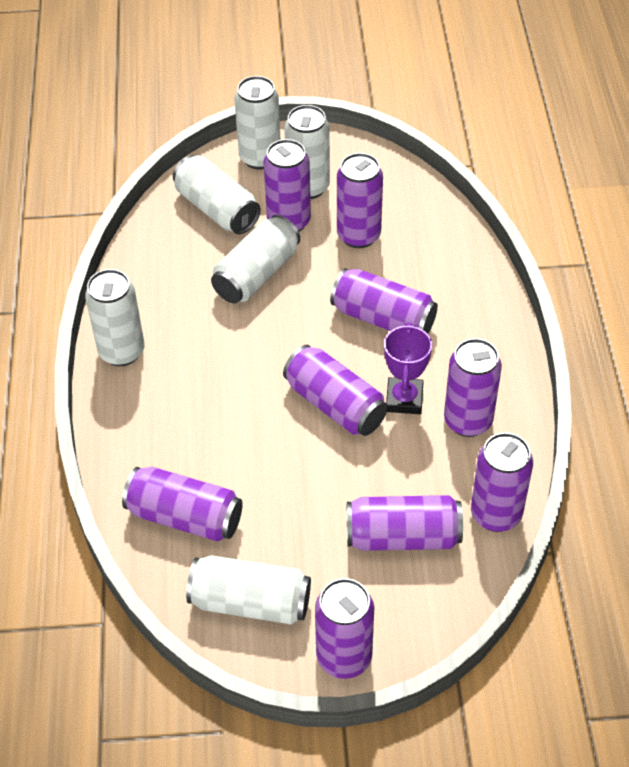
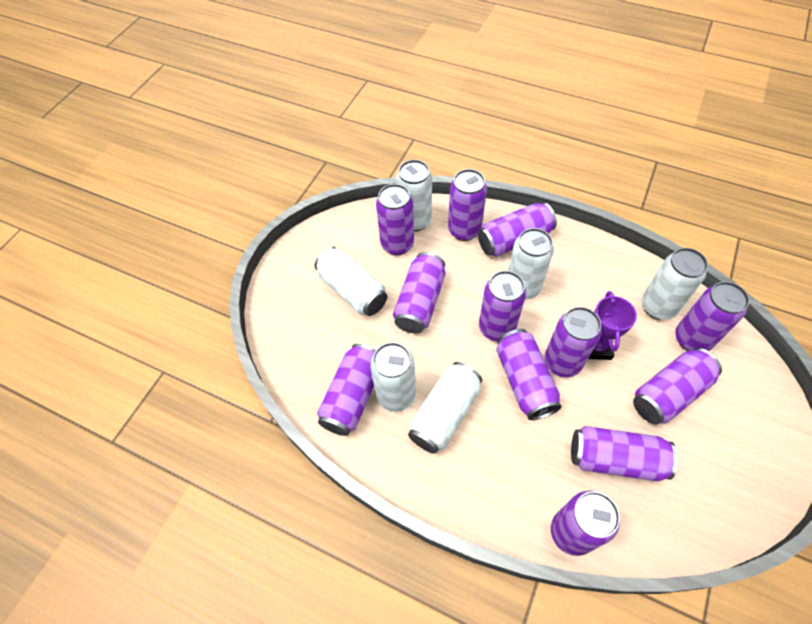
purple can: [122,467,243,542] [263,139,311,232] [283,345,388,436] [315,578,374,679] [330,268,438,334] [337,153,383,248] [347,495,463,551] [444,338,502,437] [471,432,533,532] = 9 -> [317,344,376,436] [376,184,414,255] [393,252,445,333] [448,169,487,241] [478,203,557,257] [479,271,526,341] [496,329,561,420] [544,307,602,377] [551,490,620,556] [571,426,678,481] [633,348,722,425] [675,282,750,351] = 12

